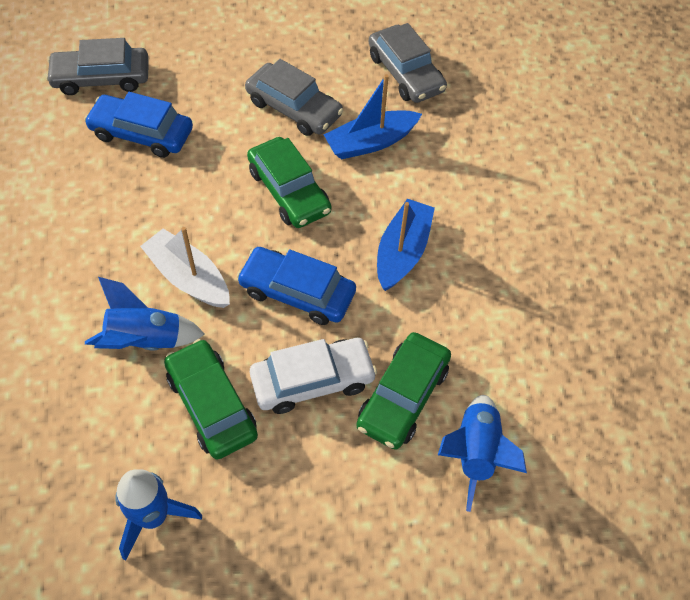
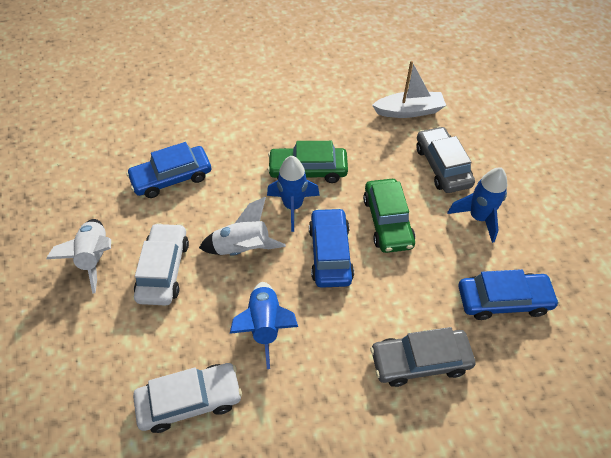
blue boat: [323,74,422,159] [377,199,435,291] = 2 -> none = 0
blue car: [84,92,193,158] [237,247,356,325] = 2 -> [126,142,211,198] [309,208,354,288] [459,269,559,320] = 3
green car: [164,339,258,460] [247,137,332,228] [356,332,451,450] = 3 -> [267,141,348,183] [363,179,415,253] = 2
grey car: [46,38,149,95] [245,59,343,136] [369,23,447,103] = 3 -> [370,327,475,387] [416,126,475,193] = 2
white car: [250,338,377,414] = 1 -> [133,363,242,433] [134,223,189,306] = 2
white rocket: none = 0 -> [46,219,111,294] [199,197,286,256] = 2

